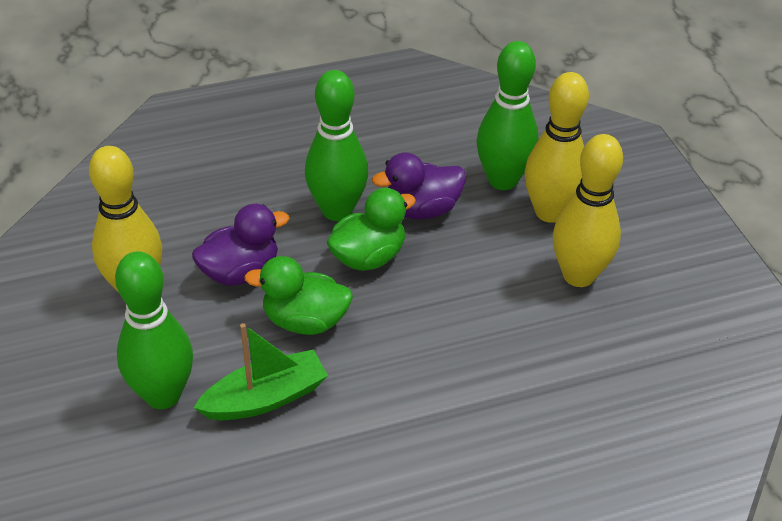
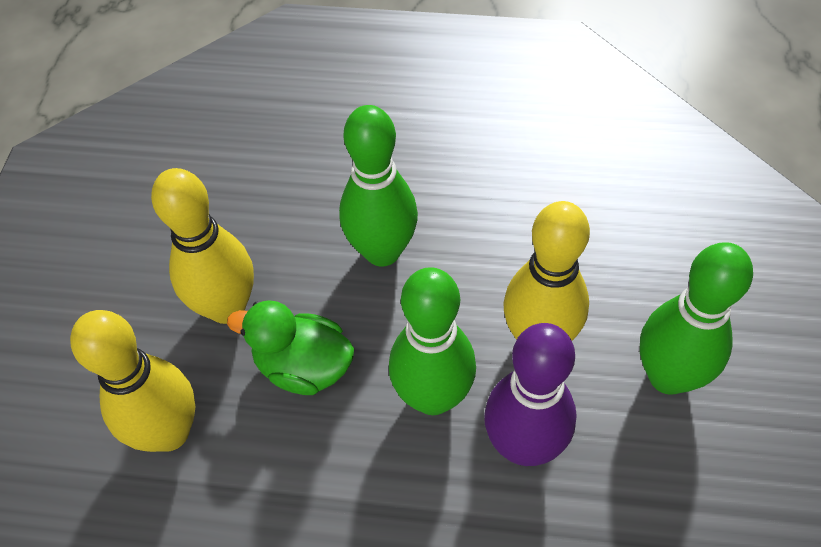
green boat: [194,323,328,420] = 1 -> none = 0
green duck: [244,256,353,335] [327,188,416,271] = 2 -> [227,300,354,395] = 1
purple bowling pin: none = 0 -> [484,323,577,466] = 1
purple duck: [192,204,289,286] [372,152,466,219] = 2 -> none = 0

